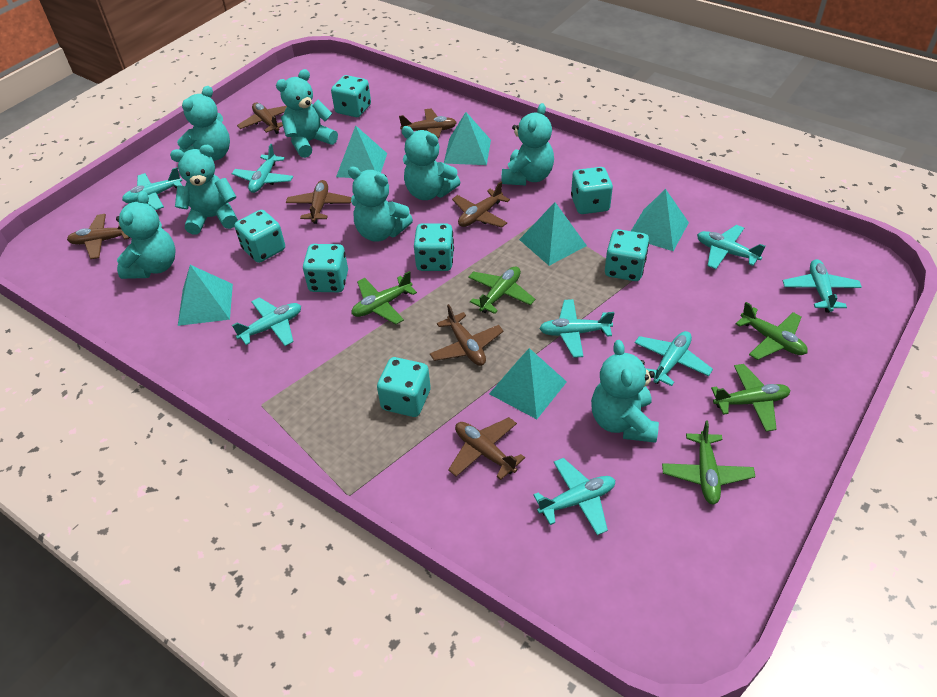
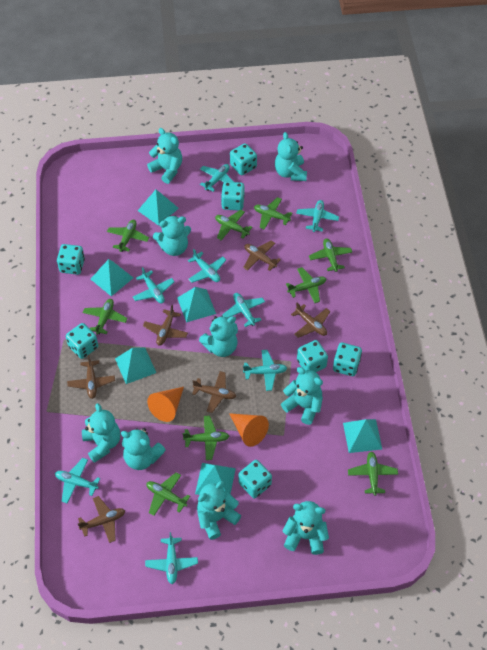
brown plane: [67,214,130,259] [237,103,287,134] [286,180,352,224] [399,109,457,139] [430,304,504,366] [448,417,525,480] [452,181,510,227] = 7 -> [67,355,115,399] [78,496,125,543] [143,305,188,346] [192,371,236,413] [243,241,281,271] [291,303,330,338] = 6
green plane: [352,271,417,324] [468,266,535,314] [662,420,756,505] [711,364,790,432] [736,302,808,360] = 5 -> [83,299,127,334] [107,220,149,252] [146,472,190,516] [183,416,229,460] [215,210,252,240] [254,197,292,230] [286,267,326,303] [309,238,352,272] [348,452,398,496] = 9
orange cone: none = 0 -> [147,387,184,422] [229,413,269,447] = 2
turquoise teddy bear: [116,191,176,279] [170,145,238,234] [177,86,230,161] [276,69,338,158] [348,167,413,242] [402,126,460,200] [501,103,554,185] [591,340,659,443] = 8 -> [82,403,120,463] [121,428,166,470] [147,128,182,184] [153,215,191,256] [197,481,241,540] [199,316,238,357] [275,132,307,181] [281,367,323,425] [282,501,329,555] = 9

